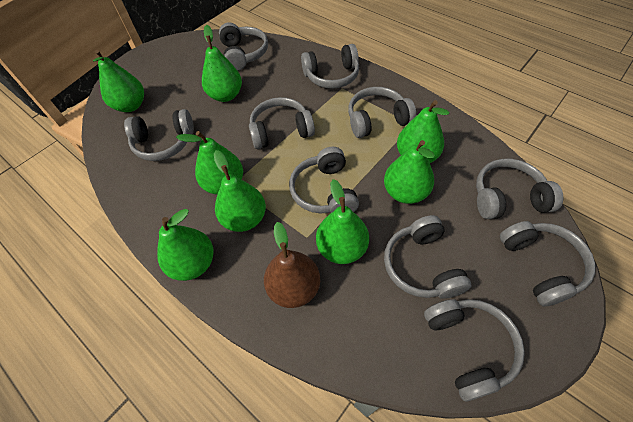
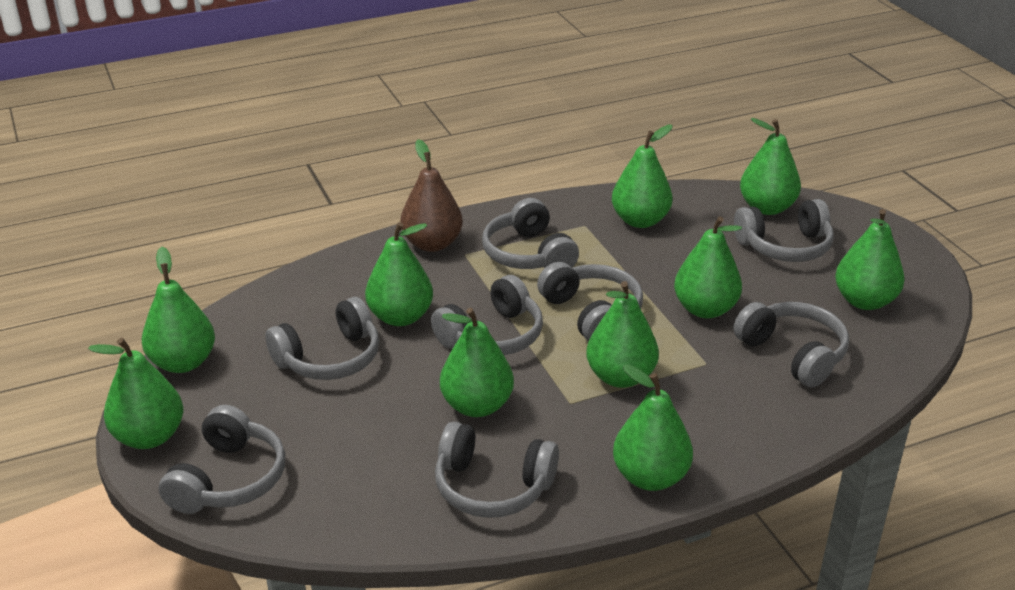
green pear: [93,50,144,112] [157,209,214,281] [176,131,243,195] [202,25,242,102] [214,150,266,232] [316,179,369,264] [384,140,435,204] [397,100,450,163] = 8 -> [88,338,183,449] [142,247,215,373] [365,222,433,326] [440,308,514,417] [586,281,659,388] [612,125,673,228] [613,364,693,491] [674,216,742,318] [740,118,801,215] [835,209,905,310] = 10
grey headphones: [124,109,194,161] [219,22,268,71] [249,97,315,149] [289,147,359,214] [301,44,359,89] [348,87,416,138] [384,215,471,299] [424,299,525,402] [476,159,563,219] [500,221,595,306] = 10 -> [159,405,285,514] [265,297,379,380] [431,275,543,355] [435,421,559,518] [482,198,579,269] [537,262,643,341] [733,302,849,388] [734,199,834,262] = 8

